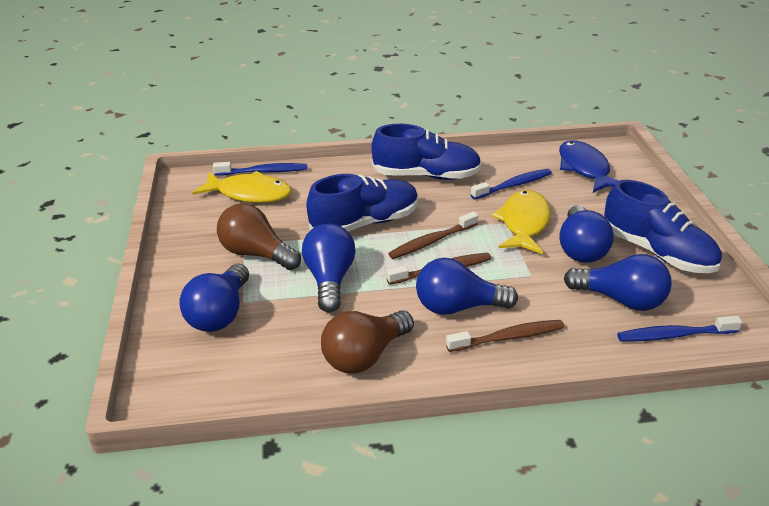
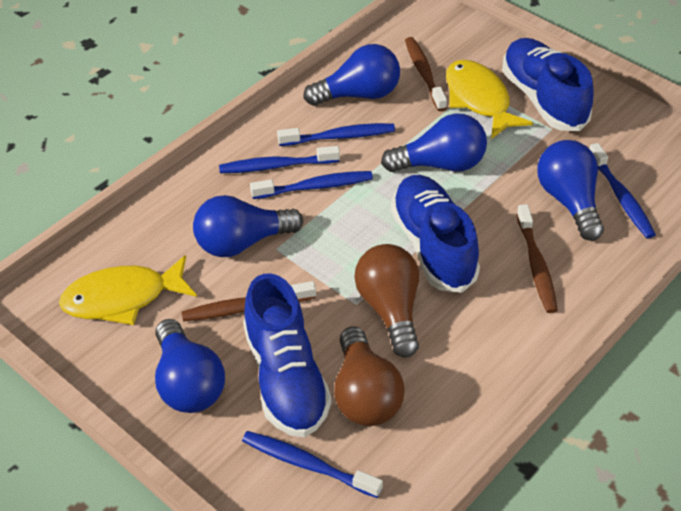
blue fish: [559,140,619,193] = 1 -> none = 0
blue toothbrush: [213,162,307,176] [471,169,552,200] [617,316,742,341] = 3 -> [219,146,340,173] [242,431,383,498] [250,171,373,199] [277,123,395,146] [589,143,656,239] = 5

